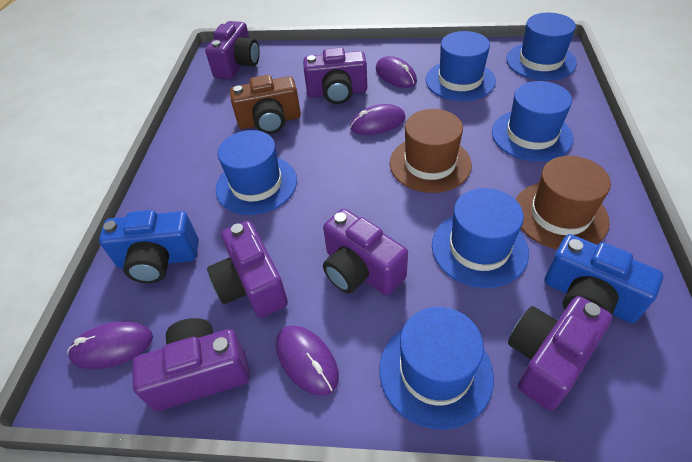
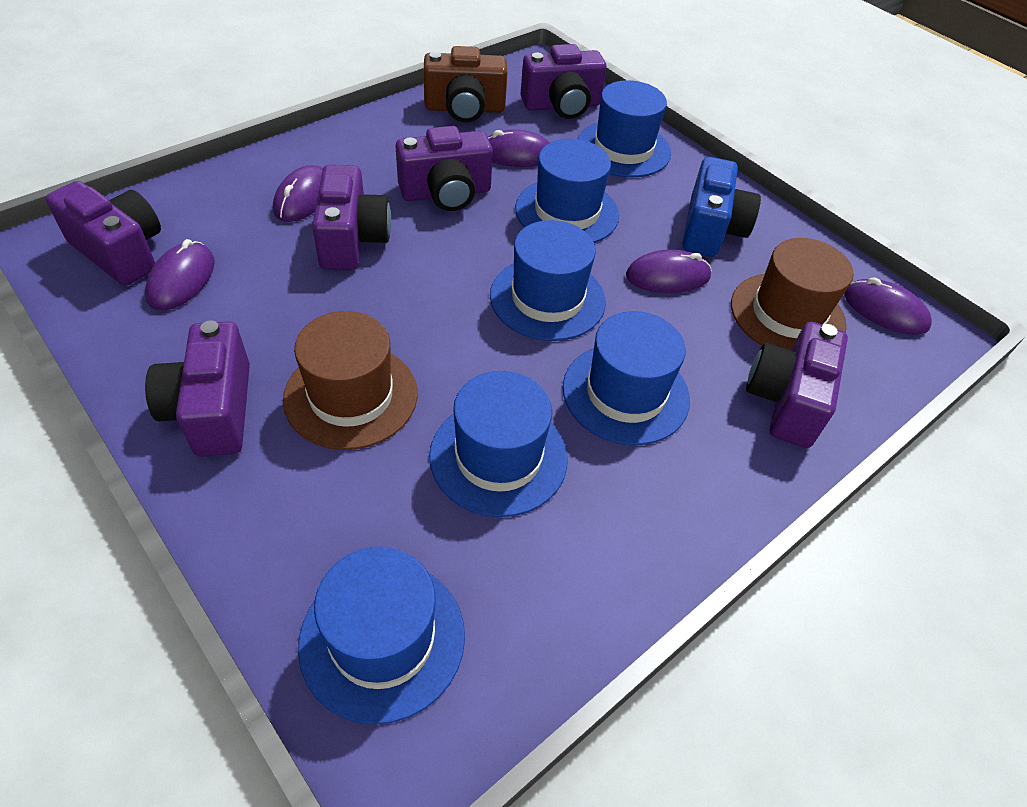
blue camera: [99,210,199,283] [544,234,664,323] = 2 -> [682,157,761,257] = 1
purple mouse: [68,321,153,369] [276,325,339,396] [350,104,406,135] [376,56,417,88] = 4 -> [145,239,215,311] [273,165,323,222] [488,129,550,167] [626,249,712,293] [844,277,932,335] = 5

